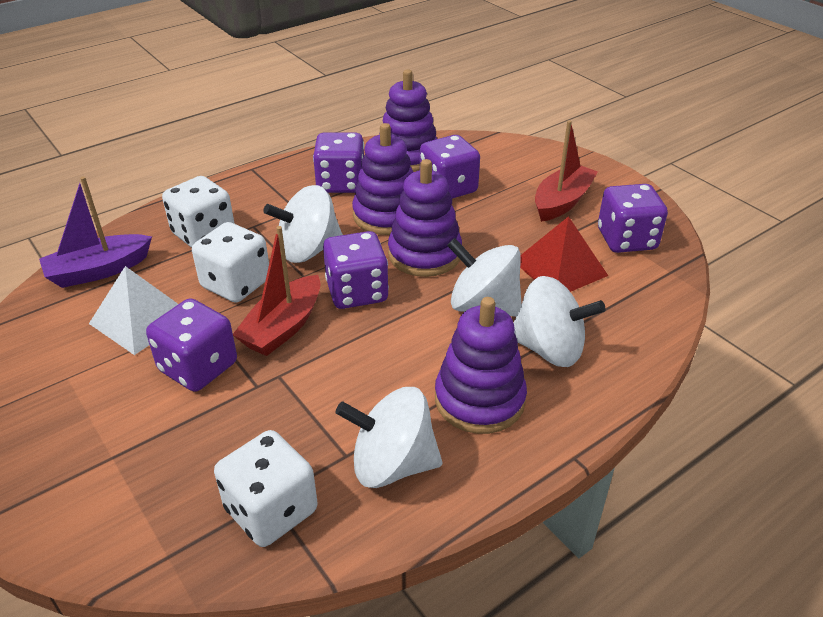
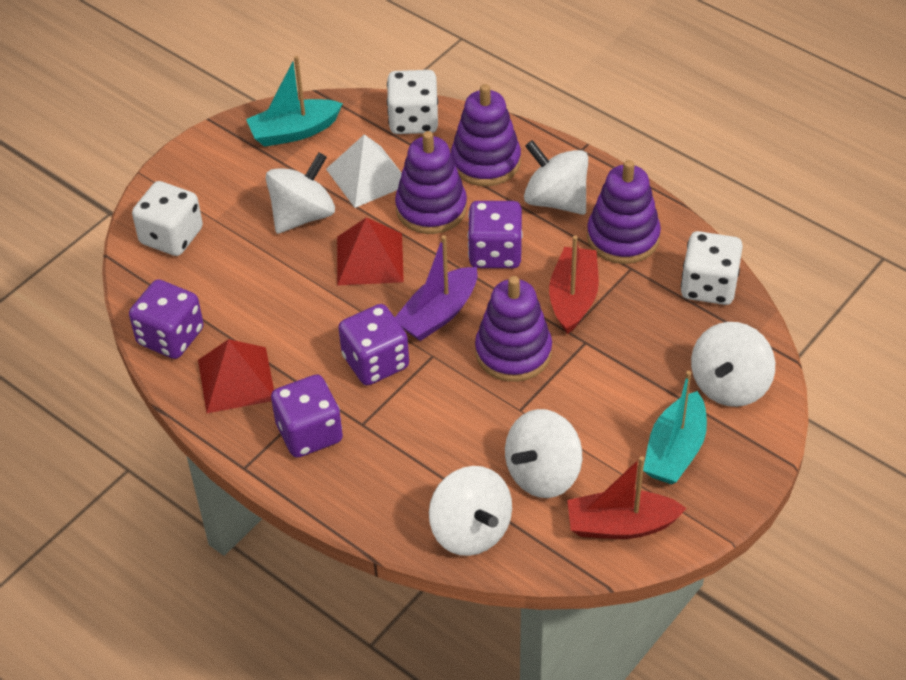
purple dice: [146,298,237,392] [313,133,364,193] [323,231,389,309] [420,135,480,199] [598,184,668,253] = 5 -> [129,279,204,359] [271,374,343,458] [338,304,409,385] [468,201,523,268] = 4
red pyramid: [520,216,608,292] = 1 -> [198,339,274,413] [337,217,404,286] = 2
turquoise boat: none = 0 -> [246,56,343,147] [643,371,707,485] = 2
white spinning top: [263,185,343,263] [336,387,442,488] [447,238,522,317] [514,276,606,367] = 4 -> [266,152,335,234] [429,466,512,556] [505,409,582,498] [524,140,588,215] [691,322,775,407] = 5

